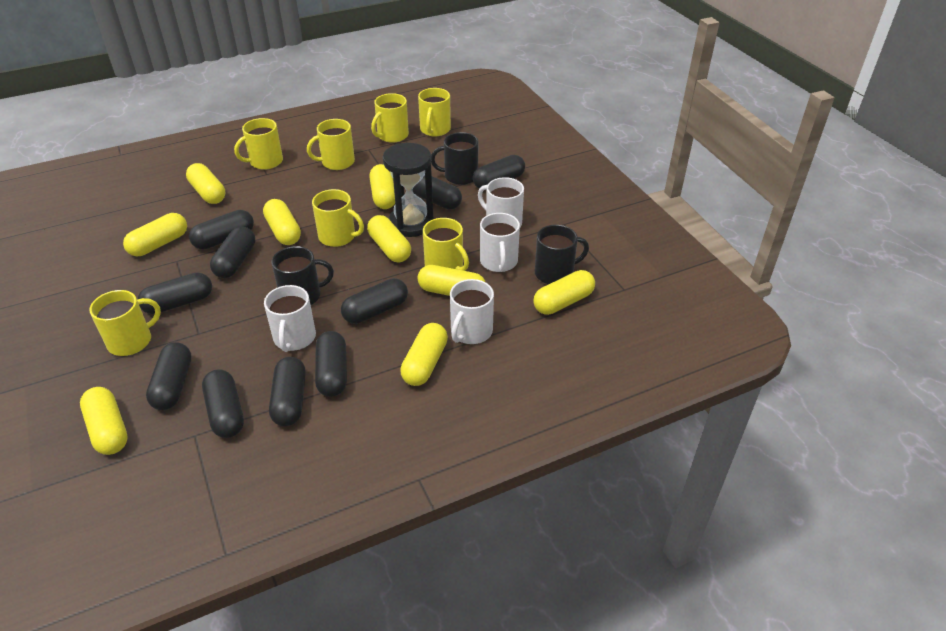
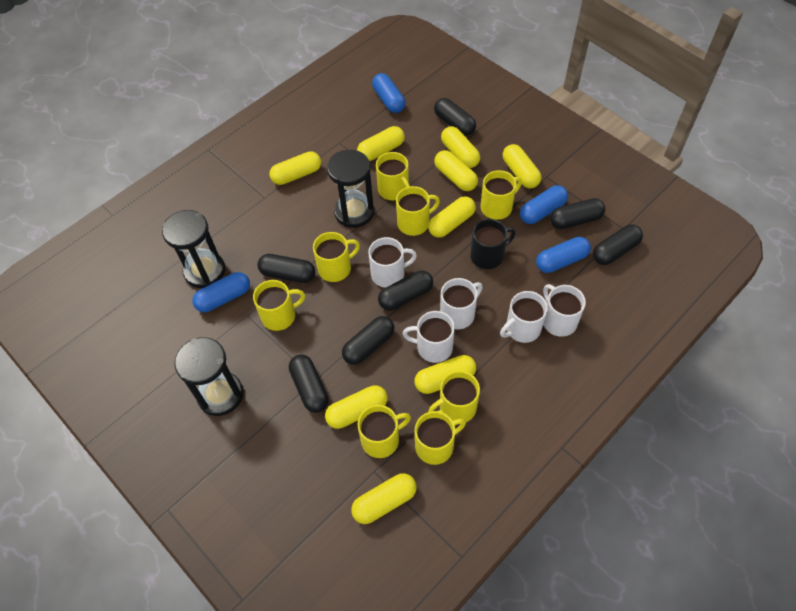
black capsule: [138,272,212,314] [146,342,192,410] [189,210,254,250] [202,369,244,438] [210,226,255,278] [269,357,306,426] [315,331,347,397] [341,278,408,324] [412,175,462,209] [473,155,525,190] = 10 -> [257,254,315,283] [289,354,328,413] [342,316,394,365] [378,270,433,310] [434,98,476,136] [550,198,605,229] [593,225,643,265] = 7
black hourglass: [383,143,434,237] = 1 -> [162,210,225,288] [174,337,243,416] [327,150,374,228] = 3
black mug: [272,246,334,305] [431,132,478,185] [535,225,589,284] = 3 -> [470,219,516,269] = 1
blue capsule: none = 0 -> [192,272,250,312] [372,73,405,113] [520,185,568,224] [536,237,591,273] = 4
white mug: [264,285,316,352] [450,279,494,344] [478,177,524,227] [480,213,520,272] = 4 -> [368,237,417,288] [403,311,455,363] [440,278,483,329] [500,291,548,343] [543,284,586,337] = 5
yellow mug: [90,290,161,356] [234,118,283,170] [307,119,355,170] [312,189,364,247] [371,93,409,143] [418,88,451,136] [423,218,469,271] = 7 -> [253,280,305,331] [313,232,360,282] [358,405,411,458] [376,152,410,200] [396,186,440,236] [415,411,466,465] [428,371,480,422] [480,170,522,220] = 8

